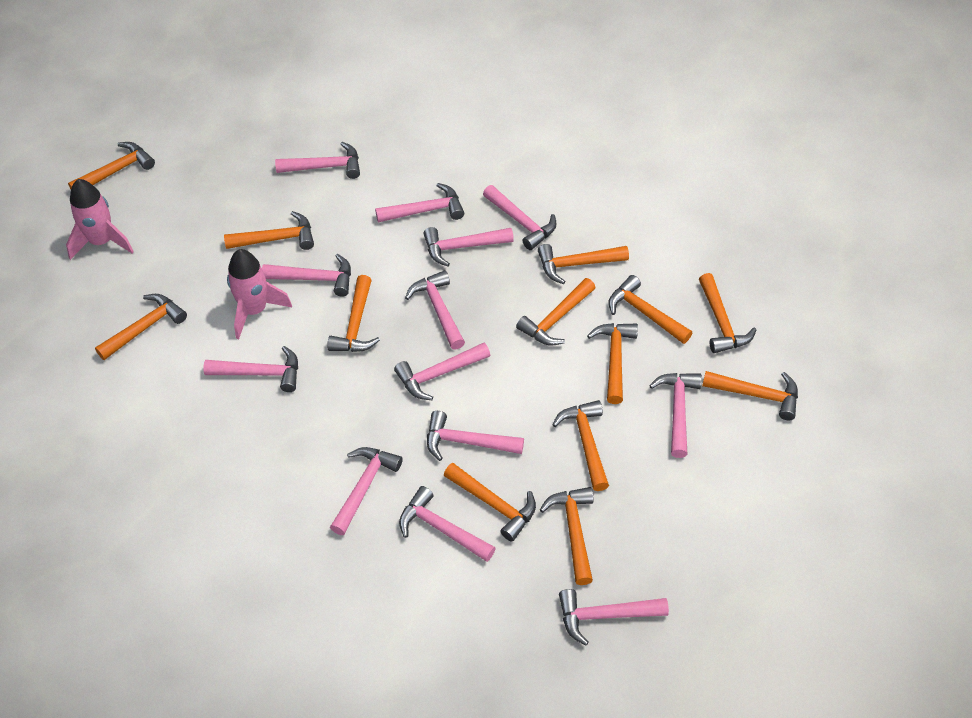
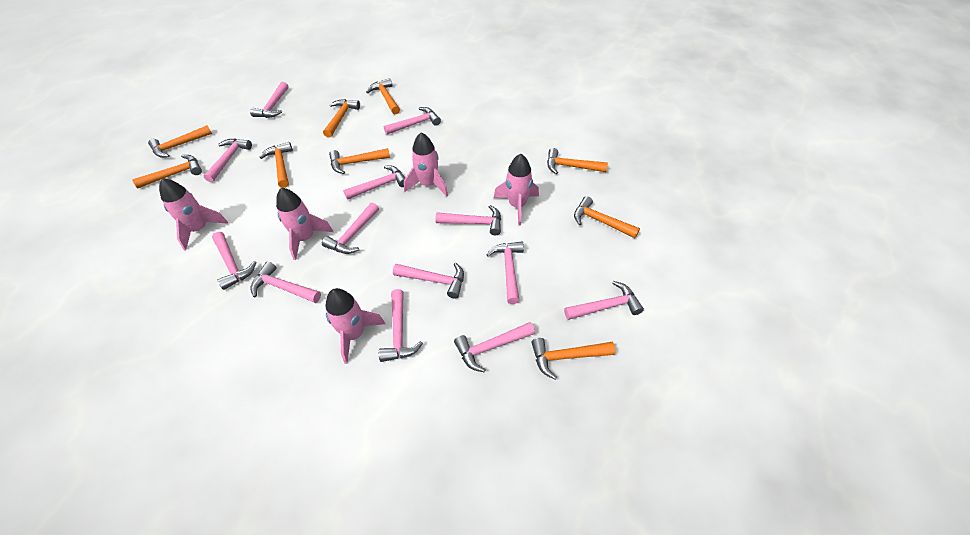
orange hammer: [68,142,155,189] [95,294,187,360] [224,211,314,250] [327,275,380,352] [444,463,536,542] [516,278,595,345] [538,244,629,284] [540,487,594,585] [552,400,609,491] [587,323,638,404] [609,275,692,344] [699,273,756,353] [702,371,798,420] = 13 -> [132,155,202,188] [148,125,212,158] [260,142,293,188] [323,99,360,138] [329,148,390,174] [367,78,400,114] [531,338,615,380] [547,148,608,174] [574,196,640,238] = 9
pink rocket: [66,179,134,260] [227,249,292,339] = 2 -> [159,178,228,250] [276,188,333,260] [325,288,385,364] [404,132,448,196] [494,154,539,226] = 5

